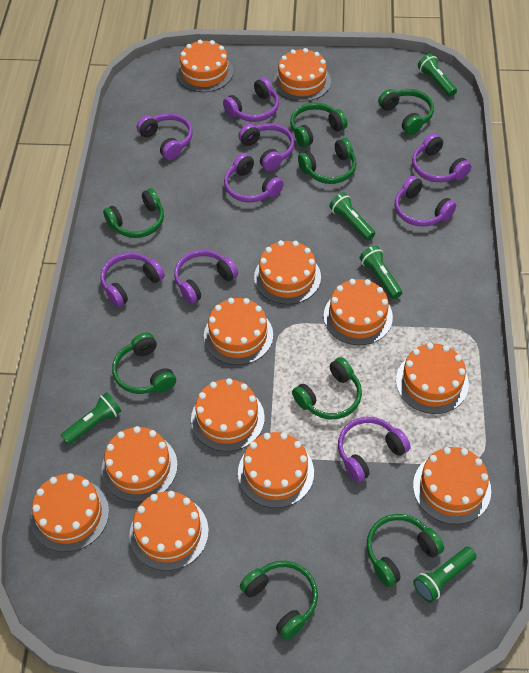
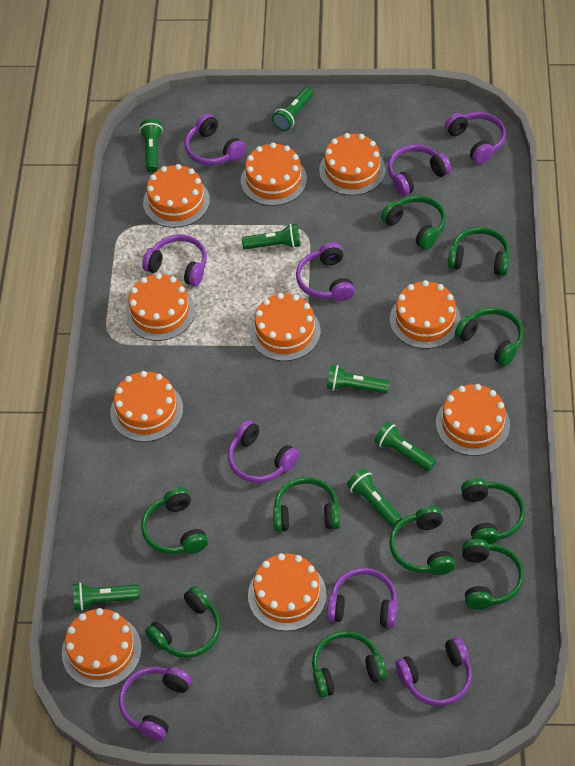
green flashlight: [61,392,121,445] [329,193,375,240] [360,246,402,299] [413,547,477,602] [418,54,457,97] = 5 -> [73,582,140,611] [139,119,163,173] [242,224,300,250] [272,87,313,131] [327,365,389,394] [347,469,402,527] [374,422,436,471] = 7
green headphones: [103,188,164,238] [112,332,176,394] [240,561,318,640] [290,102,347,147] [292,357,362,419] [298,138,357,184] [367,514,444,587] [378,89,434,135] = 8 -> [141,487,208,554] [145,586,221,658] [273,477,340,532] [312,631,387,698] [381,195,446,250] [389,506,455,575] [448,227,510,276] [455,307,523,366] [461,478,525,544] [462,539,524,610] = 10
orange cake: [31,473,109,552] [102,426,178,502] [129,491,209,571] [177,40,233,92] [191,378,265,451] [204,298,273,365] [238,432,314,508] [254,240,321,304] [273,48,331,102] [324,279,393,345] [396,343,469,414] [413,447,491,524] = 12 -> [62,608,142,688] [110,371,183,442] [125,273,195,341] [143,164,210,228] [241,143,307,206] [248,553,327,631] [250,293,321,361] [319,133,386,196] [390,280,461,349] [436,384,510,456] = 10

